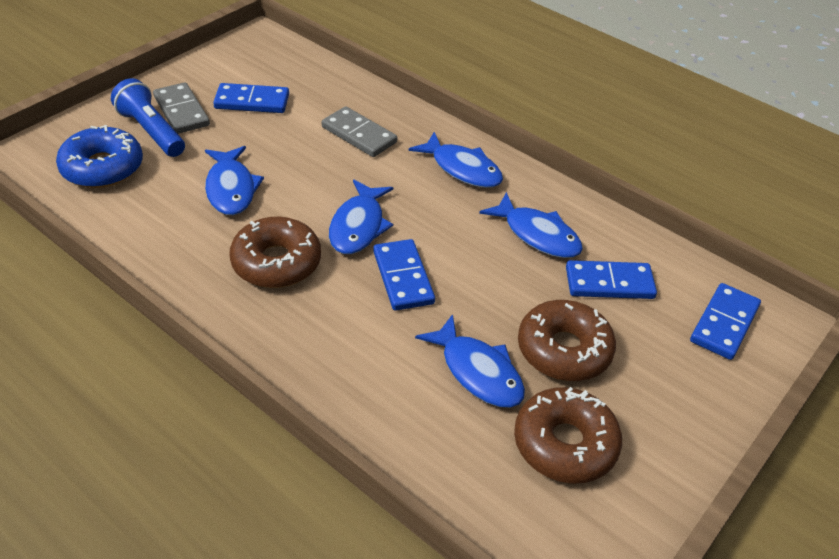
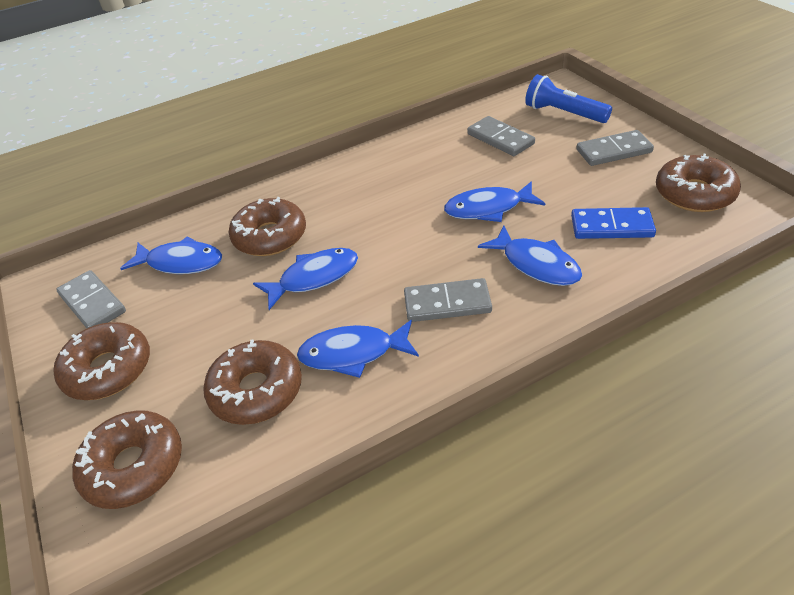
blue domino: [213,83,289,113] [373,239,435,311] [566,260,657,299] [690,283,761,360] = 4 -> [571,207,656,239] = 1
blue donut: [56,125,143,188] = 1 -> none = 0
brown donut: [229,217,321,288] [514,387,622,484] [518,300,616,381] = 3 -> [54,322,150,400] [72,410,182,509] [203,340,302,425] [229,197,306,256] [656,154,741,212] = 5
grey domino: [153,82,210,134] [322,106,397,157] = 2 -> [56,270,126,328] [404,278,492,322] [467,116,535,156] [577,130,654,166] = 4

